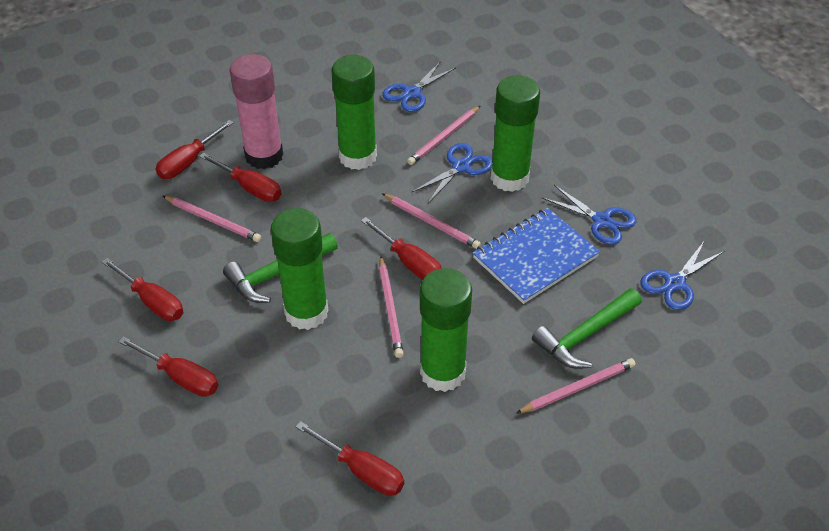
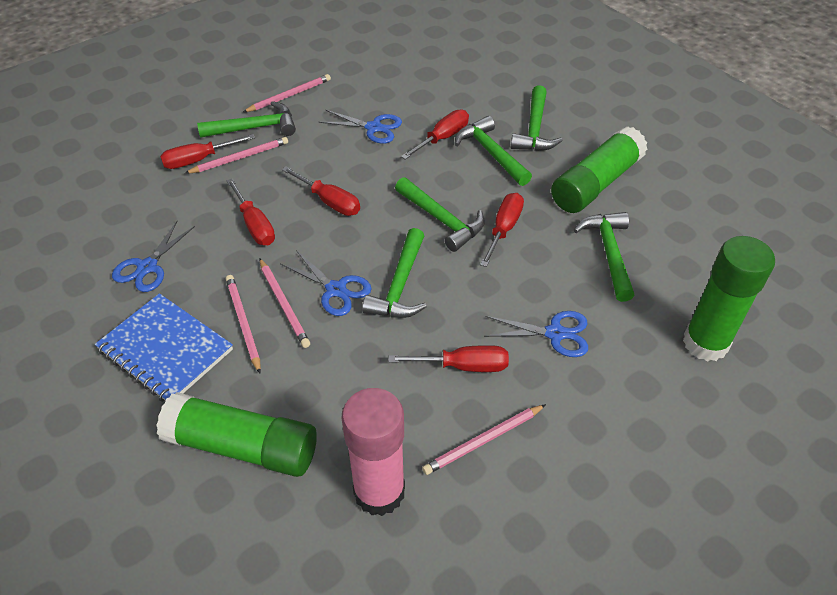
green glue stick: [271,208,329,330] [331,55,377,170] [420,268,472,392] [490,75,540,192] = 4 -> [156,392,317,477] [551,126,647,213] [683,236,775,361] = 3
green hammer: [223,233,338,303] [532,288,642,369] = 2 -> [197,101,296,138] [362,228,427,318] [395,177,485,252] [455,116,532,186] [511,85,563,151] [574,212,635,302] = 6

